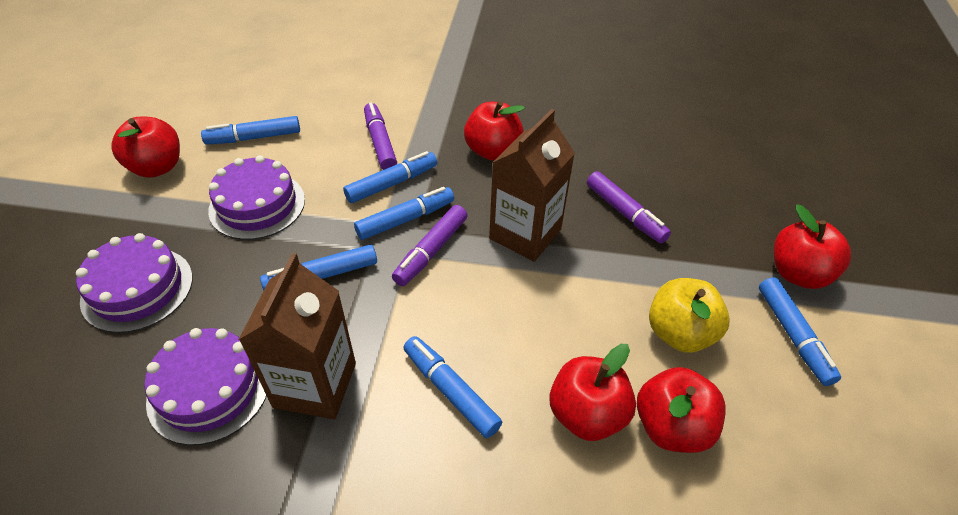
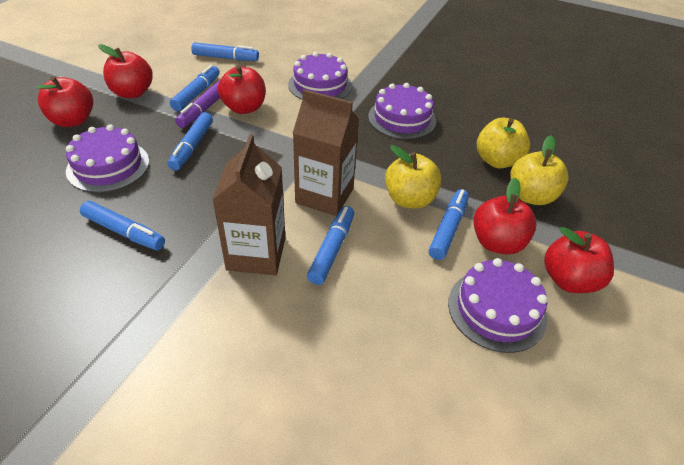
purple cake: [76,233,193,333] [145,328,267,445] [208,155,305,240] = 3 -> [66,125,149,193] [288,52,352,100] [368,83,437,139] [448,258,548,353] = 4
purple marker: [364,102,397,170] [392,205,468,286] [587,171,671,243] = 3 -> [175,80,220,128] = 1
yellow apple: [649,278,730,352] = 1 -> [385,145,442,208] [477,118,530,169] [510,135,569,205] = 3

